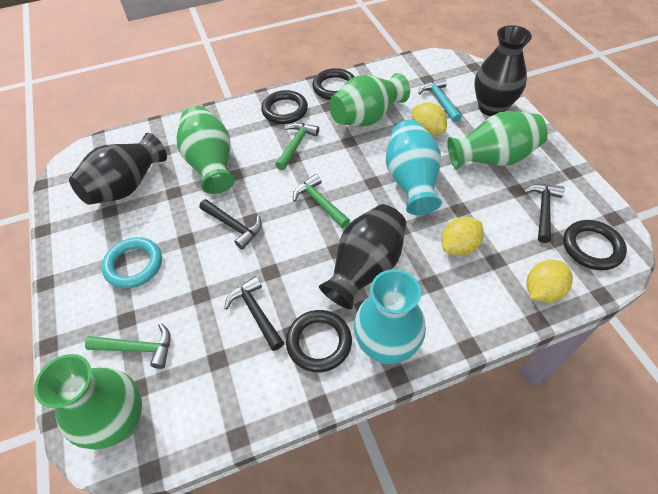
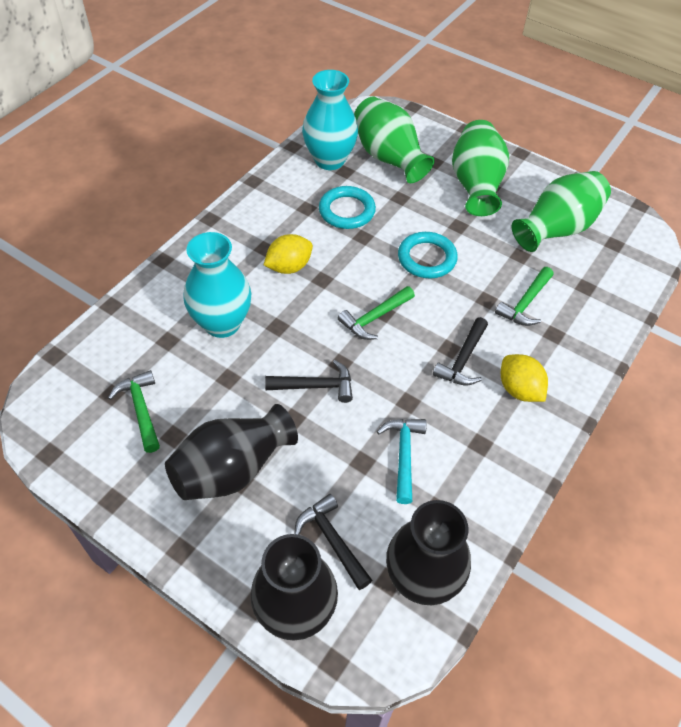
black ring: [261,90,308,124] [286,310,352,372] [312,68,355,100] [563,220,627,270] = 4 -> none = 0
green vase: [34,354,142,450] [177,106,235,194] [329,73,410,127] [447,111,548,170] = 4 -> [354,97,435,183] [452,120,509,216] [511,171,611,252] = 3
turquoise ring: [102,237,162,289] = 1 -> [319,186,376,229] [398,232,458,278] = 2
yellow lemon: [412,103,447,136] [442,217,484,256] [527,260,573,302] = 3 -> [264,234,313,274] [501,354,548,402] = 2

